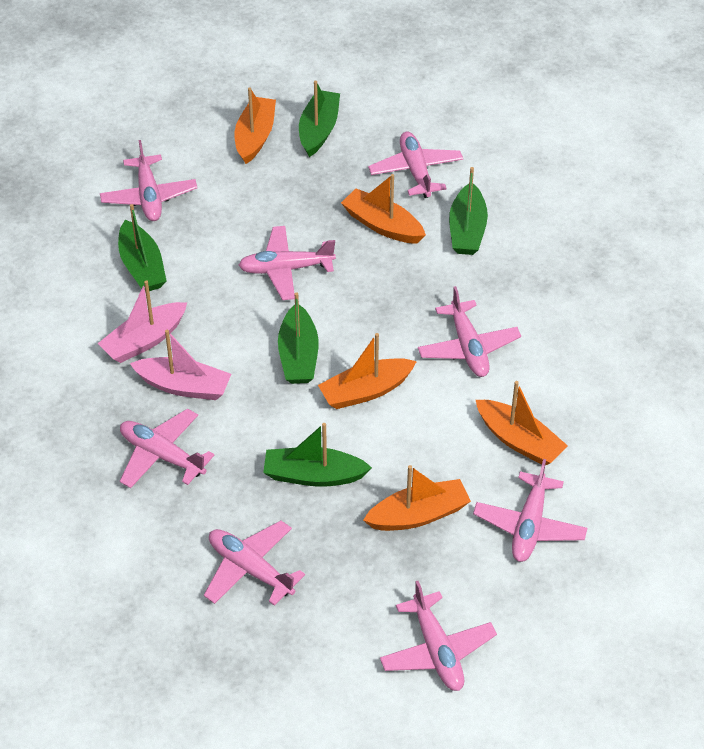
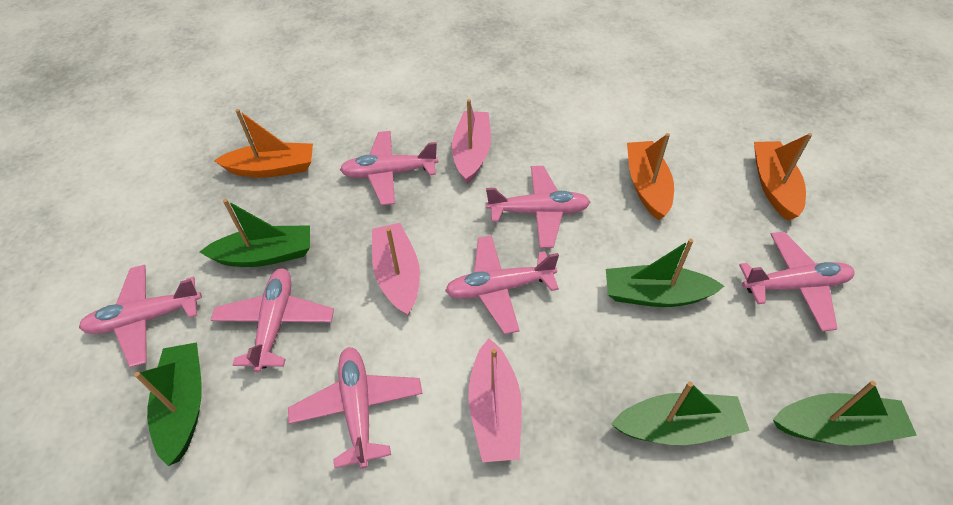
orange boat: [235,87,276,164] [318,333,417,409] [341,174,426,243] [363,465,471,531] [476,381,568,465] = 5 -> [214,109,313,178] [627,133,674,220] [754,133,812,221] = 3
pink boat: [98,280,187,363] [130,330,231,400] = 2 -> [372,223,420,316] [452,99,491,184] [468,339,522,462] = 3
pink plane: [100,140,197,221] [120,408,215,488] [204,521,305,606] [238,226,336,300] [368,132,463,198] [380,581,497,691] [418,286,521,377] [473,459,587,562] = 8 -> [79,265,202,368] [211,268,334,372] [288,347,423,469] [340,131,438,205] [445,235,559,334] [486,166,590,248] [739,232,855,332] = 7

